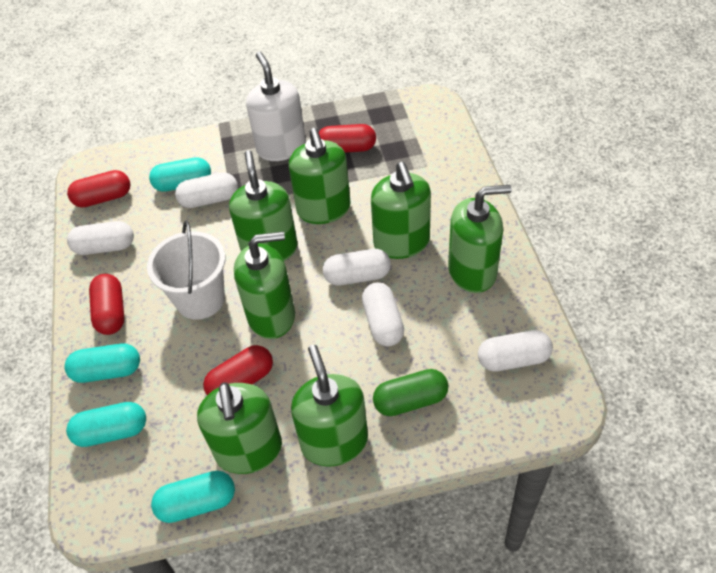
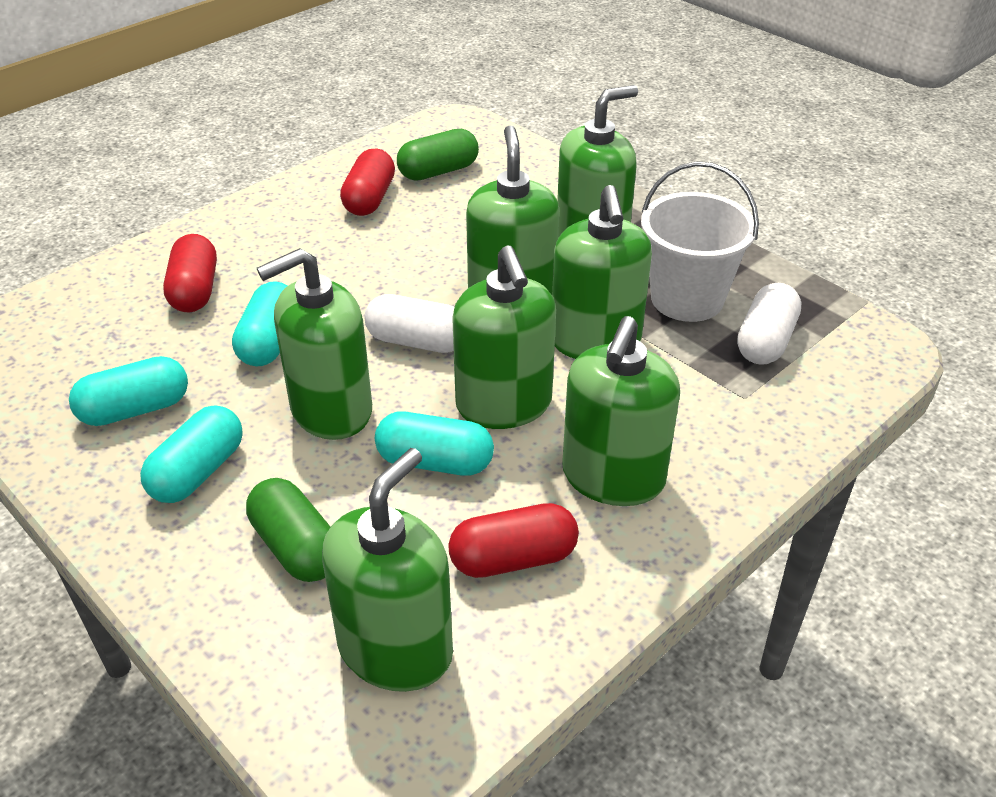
green capsule: [373,369,448,416] = 1 -> [246,478,330,582] [397,129,479,181] = 2
red capsule: [67,170,131,208] [89,274,124,335] [203,345,273,395] [319,124,376,153] = 4 -> [163,234,217,313] [340,149,395,216] [448,503,579,578] = 3
white capsule: [67,221,134,255] [175,172,238,208] [323,249,391,286] [362,282,404,346] [478,330,553,372] = 5 -> [364,294,454,353] [737,283,801,365] = 2
white soap dispenser: [246,52,306,161] = 1 -> none = 0

